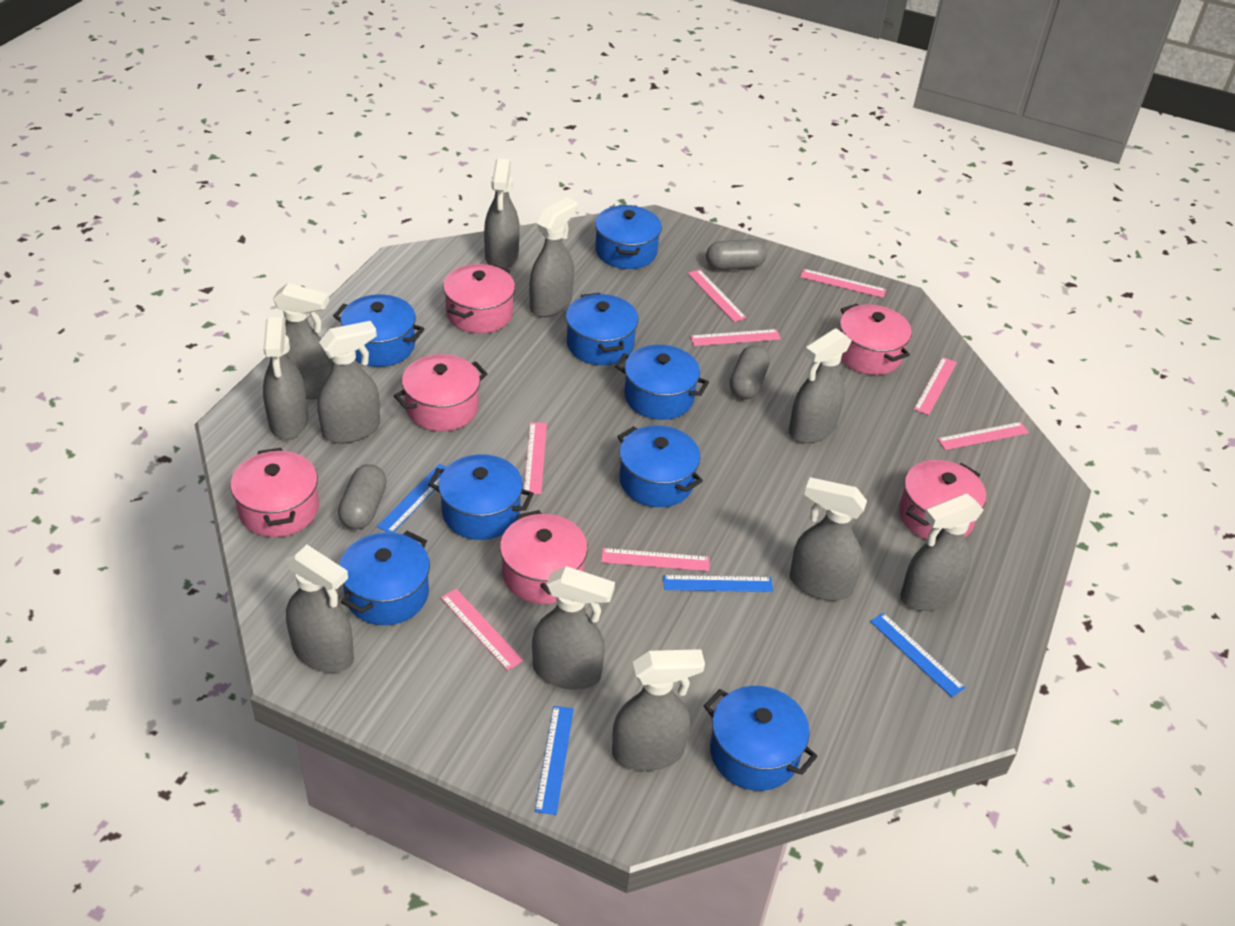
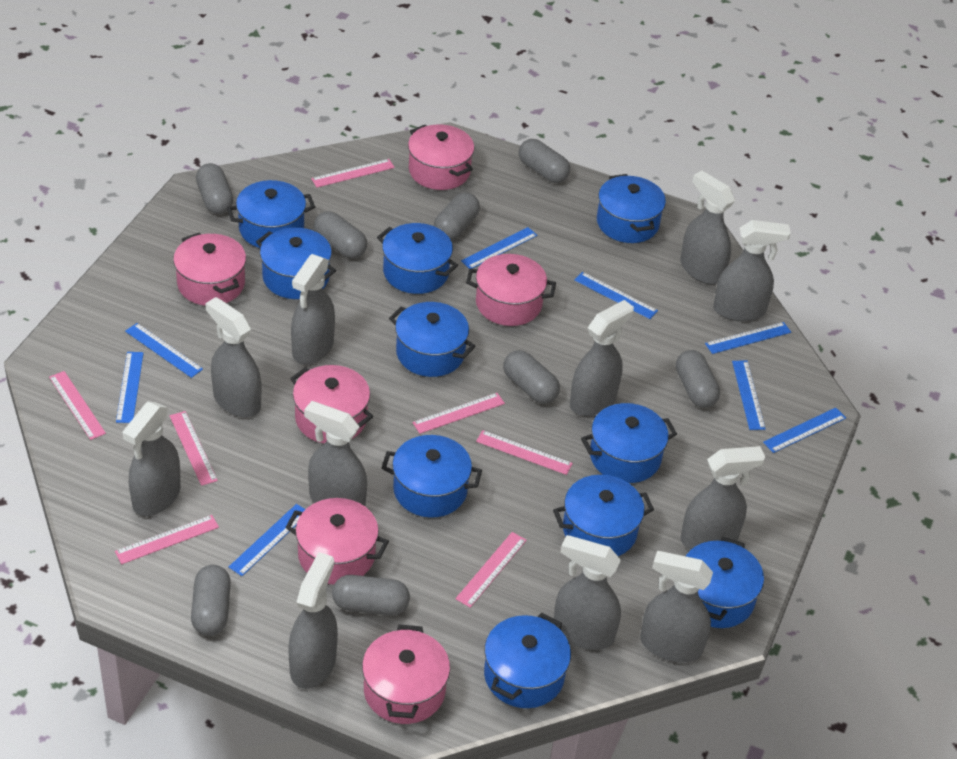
blue pot: [333,294,424,367] [339,531,430,625] [428,454,534,540] [566,293,638,365] [595,205,662,269] [615,345,709,420] [617,425,703,507] [704,686,818,791] = 8 -> [227,180,315,248] [256,228,336,299] [377,223,458,294] [382,435,482,518] [389,302,476,377] [484,613,571,708] [553,475,654,556] [581,403,677,483] [597,174,666,243] [686,537,764,628] = 10
blue ruler: [377,463,446,533] [535,706,574,815] [663,575,773,592] [870,613,965,697] = 4 -> [116,352,144,423] [125,323,203,378] [229,504,306,576] [461,227,538,269] [575,272,658,319] [705,322,791,354] [732,361,765,430] [763,408,846,453] = 8
grey capsule: [338,464,387,529] [706,239,767,270] [730,345,770,399] = 3 -> [191,565,231,636] [196,163,233,214] [314,211,367,259] [332,575,410,616] [434,192,480,240] [503,350,560,404] [519,139,570,183] [676,350,720,408] = 8
pink ruler: [441,589,523,671] [524,422,547,494] [601,548,709,571] [688,269,747,322] [690,329,781,346] [800,269,886,298] [914,357,957,415] [937,422,1029,450] = 8 -> [49,371,106,440] [115,515,219,564] [170,411,218,486] [311,159,395,187] [412,393,505,434] [455,532,527,608] [476,430,573,475] = 7

